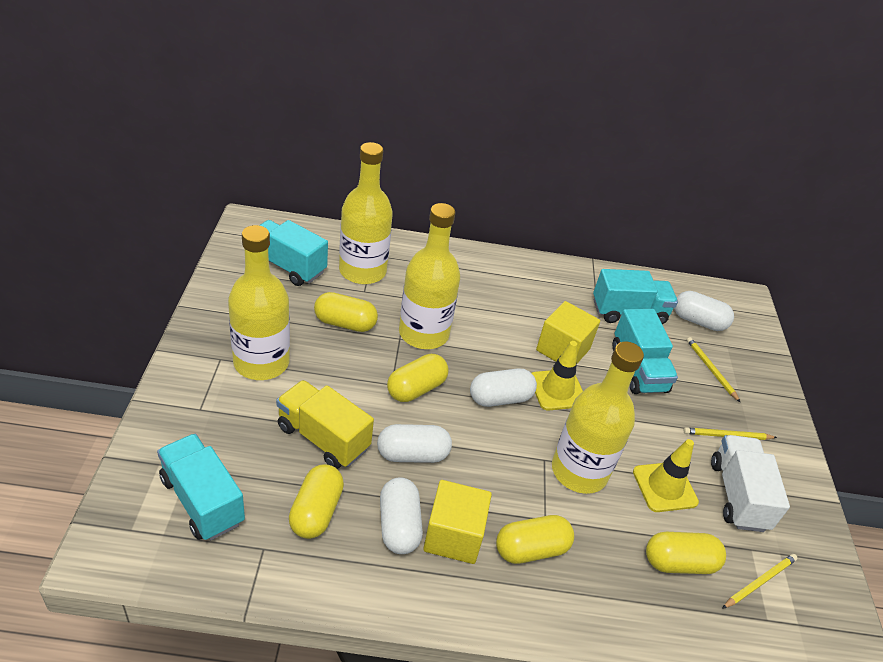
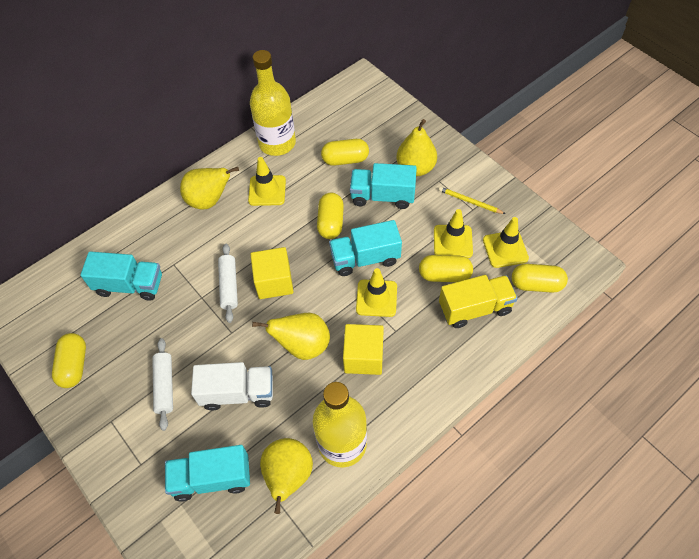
white capsule: [377,424,452,463] [380,477,423,554] [470,369,537,407] [674,291,734,331] = 4 -> none = 0
white rolling pin: none = 0 -> [152,338,173,431] [218,244,238,323] = 2
yellow bottle: [228,225,290,380] [339,142,393,284] [399,203,460,349] [552,342,644,494] = 4 -> [250,50,296,156] [313,382,367,468] = 2
yellow pear: none = 0 -> [180,167,239,210] [252,313,330,360] [260,438,313,514] [396,119,437,176] = 4
yellow pencil: [684,427,777,440] [687,337,741,403] [722,554,798,609] = 3 -> [439,187,505,214] = 1
yellow traffic cone: [532,341,583,410] [633,439,699,512] = 2 -> [248,157,286,206] [356,268,397,317] [434,209,473,258] [483,217,529,268] = 4

